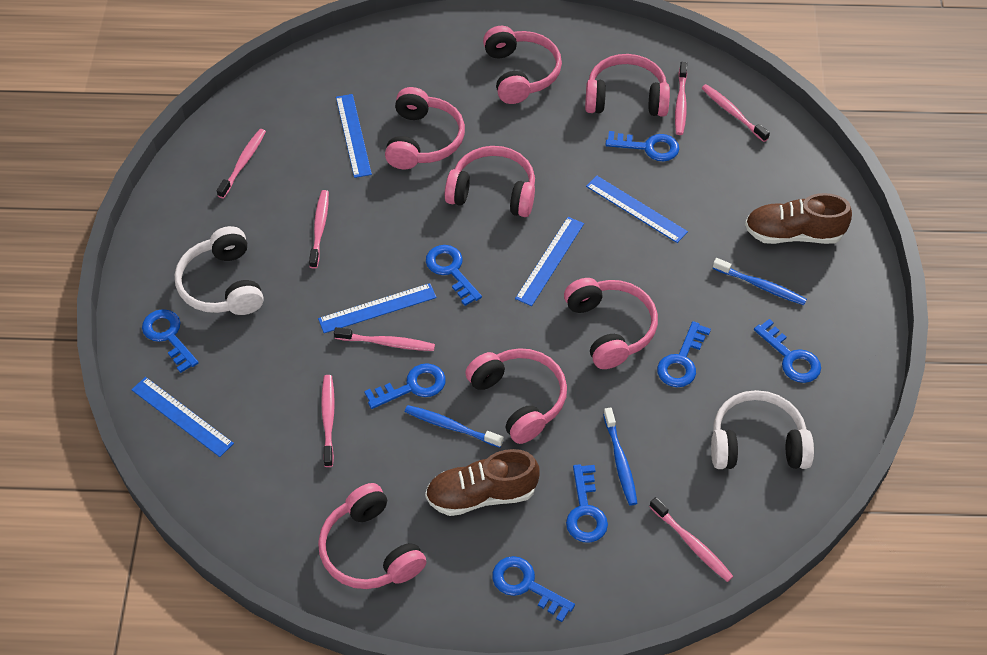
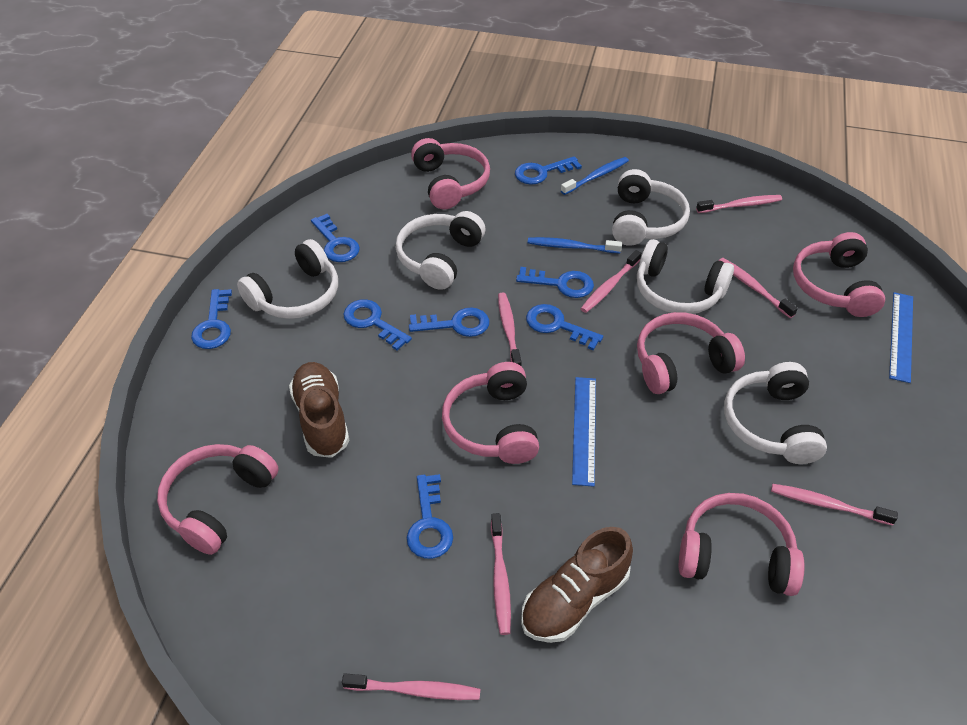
blue ruler: [131,377,234,457] [318,283,437,333] [336,94,372,178] [515,217,584,306] [586,176,688,243] = 5 -> [572,377,596,487] [889,292,913,383] = 2
blue toothbrush: [405,405,503,448] [603,407,637,505] [713,258,807,305] = 3 -> [528,237,622,253] [561,157,629,195] = 2
pink headphones: [318,483,426,589] [385,87,465,169] [445,146,535,217] [465,348,567,444] [483,26,562,104] [564,278,658,369] [585,54,670,117] = 7 -> [157,444,279,555] [411,138,490,209] [442,362,539,464] [637,312,745,394] [679,493,805,596] [793,232,885,317] = 6
white headphones: [175,226,264,315] [711,390,814,469] = 2 -> [237,239,338,319] [395,211,486,290] [612,169,690,246] [637,239,734,314] [724,362,827,464] = 5

